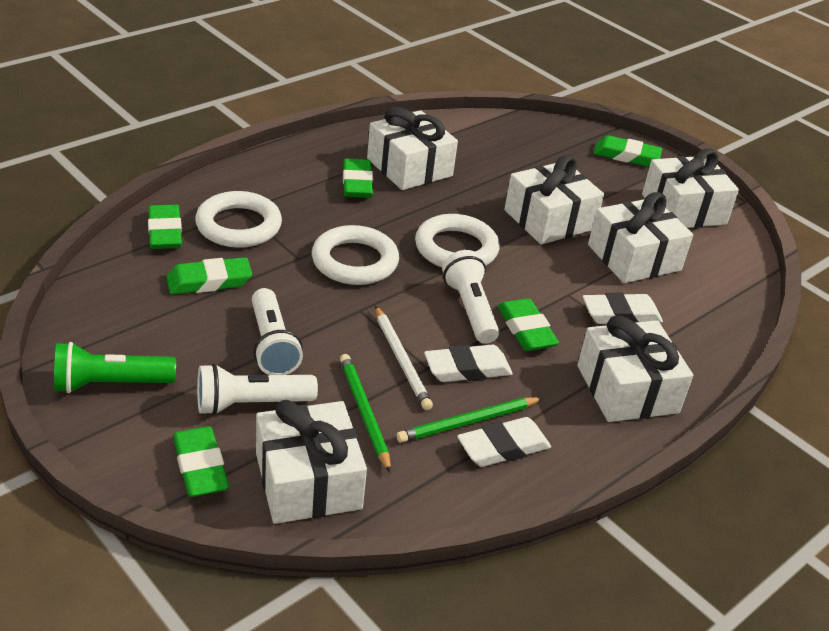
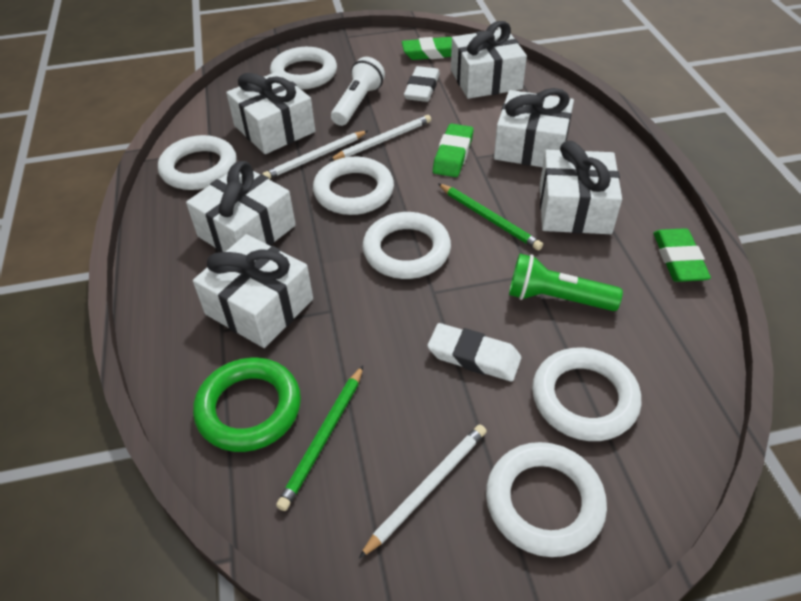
green eraser: [148,205,182,249] [167,257,252,294] [173,426,229,497] [343,159,373,198] [498,298,559,351] [593,136,662,166] = 6 -> [402,37,452,60] [433,124,474,177] [654,228,711,282] = 3
green ring: none = 0 -> [193,357,301,452] = 1
white eraser: [424,345,513,382] [457,417,551,467] [583,293,663,324] = 3 -> [404,66,440,102] [427,323,521,382] = 2
white flashlight: [197,364,318,415] [252,288,303,375] [442,250,499,344] = 3 -> [331,57,385,126] = 1
white pencil: [375,306,433,410] = 1 -> [262,131,368,179] [329,115,431,161] [359,424,487,558] = 3
white ring: [195,191,282,248] [312,225,399,285] [415,214,500,267] = 3 -> [158,135,237,190] [270,47,337,90] [313,157,394,215] [362,212,451,279] [486,442,607,557] [532,348,641,441] = 6

